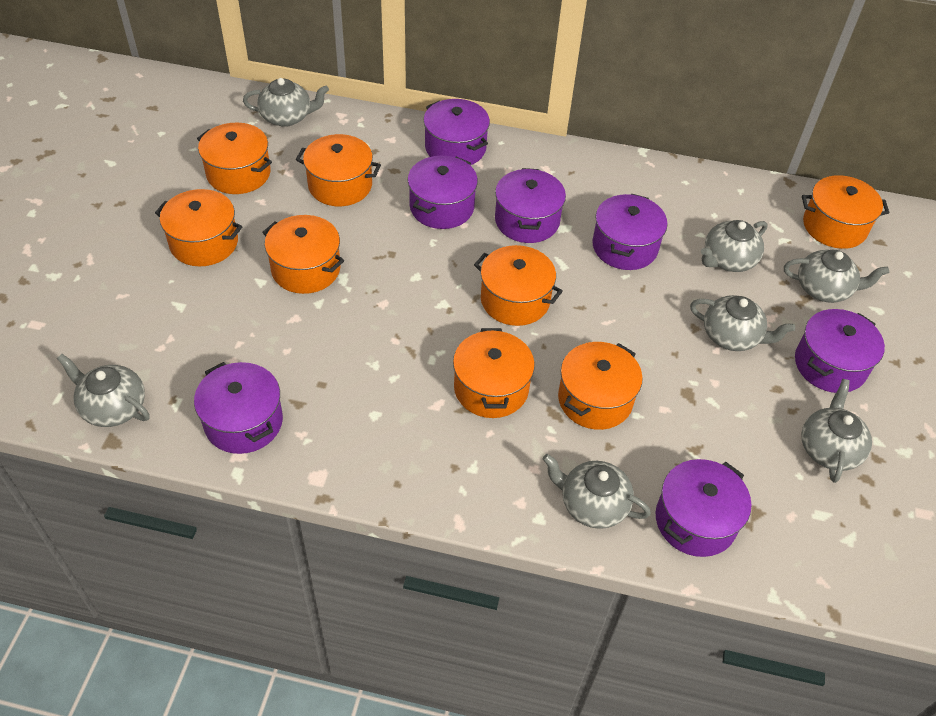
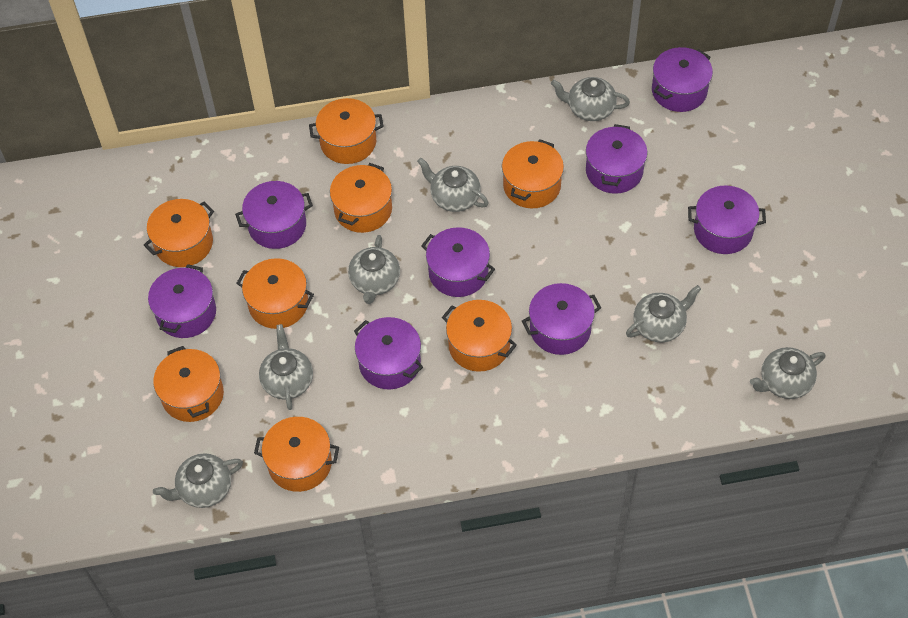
purple pot: [194,362,283,454] [408,156,478,229] [424,99,490,165] [495,168,566,243] [592,194,668,270] [656,459,751,557] [795,309,885,393] = 7 -> [148,264,216,338] [235,181,313,249] [354,317,423,389] [421,227,495,297] [522,283,601,355] [586,124,647,194] [652,47,713,112] [688,185,766,254] = 8

